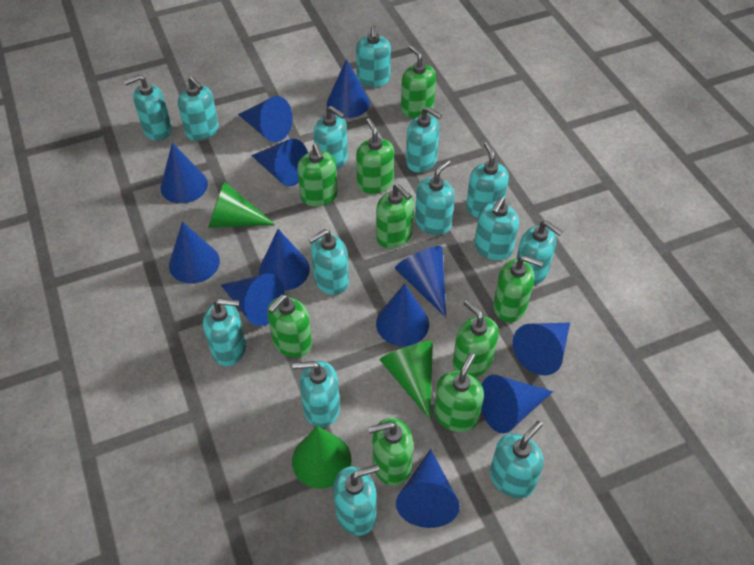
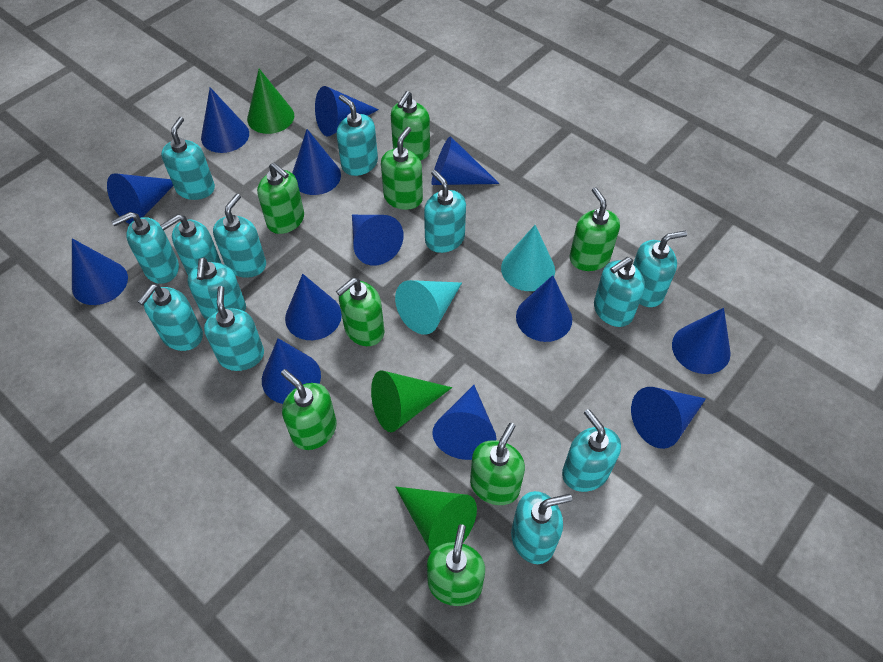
blue cone: [161,143,208,204] [169,222,220,284] [221,273,284,326] [238,96,293,142] [251,139,308,186] [259,229,310,291] [327,59,370,118] [376,284,429,346] [395,246,446,317] [396,449,460,528] [481,375,553,433] [513,323,570,375] = 12 -> [72,238,128,305] [107,173,173,224] [201,87,249,153] [262,338,321,404] [285,274,342,340] [292,129,341,195] [315,86,379,136] [352,215,404,266] [432,136,500,185] [432,385,496,460] [516,275,572,342] [631,387,706,449] [672,308,731,374] = 13
green soap dispenser: [267,294,312,358] [297,143,338,207] [356,118,394,194] [368,418,413,486] [376,184,414,249] [401,45,436,118] [434,353,484,432] [453,300,499,377] [493,255,543,323] = 9 -> [257,163,304,234] [281,369,337,450] [336,278,384,346] [381,127,423,210] [391,91,430,160] [427,524,485,606] [470,423,525,505] [570,187,620,271] = 8
turquoise cone: none = 0 -> [395,280,462,335] [501,225,555,291] = 2
turquoise soap dispenser: [124,75,172,141] [178,76,219,141] [203,299,246,366] [292,361,340,428] [308,229,349,295] [313,106,348,170] [333,464,379,536] [356,25,391,87] [406,107,442,173] [415,159,455,235] [466,142,509,218] [474,197,519,260] [490,421,544,498] [516,221,563,286] = 14 -> [111,212,179,284] [138,284,203,351] [160,214,222,275] [161,117,215,200] [187,257,246,320] [204,286,264,371] [213,194,266,278] [336,95,378,176] [424,170,466,253] [511,491,572,564] [562,409,621,492] [594,257,645,327] [633,231,687,307] = 13

